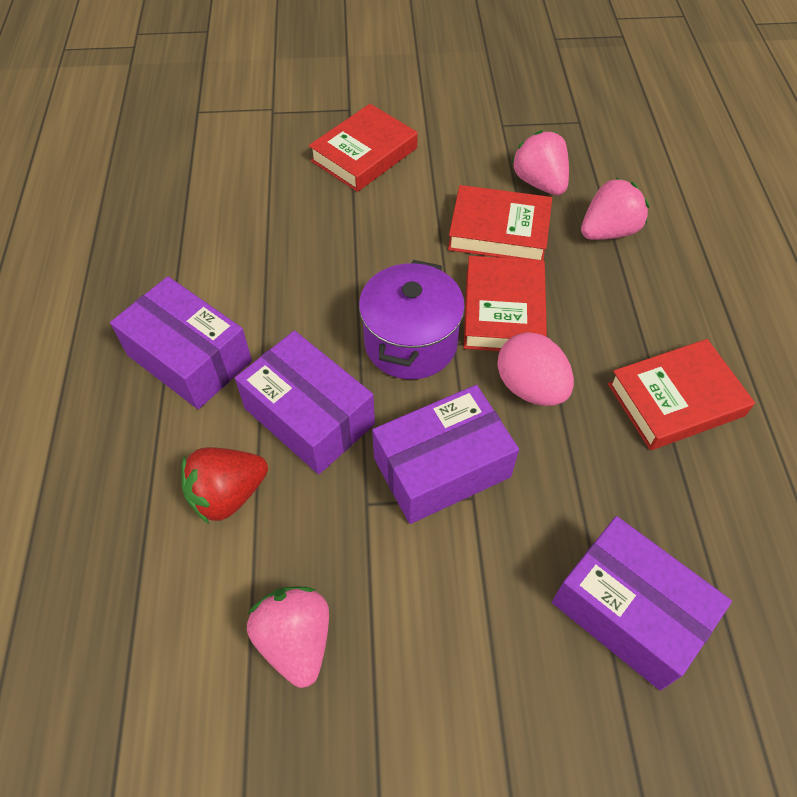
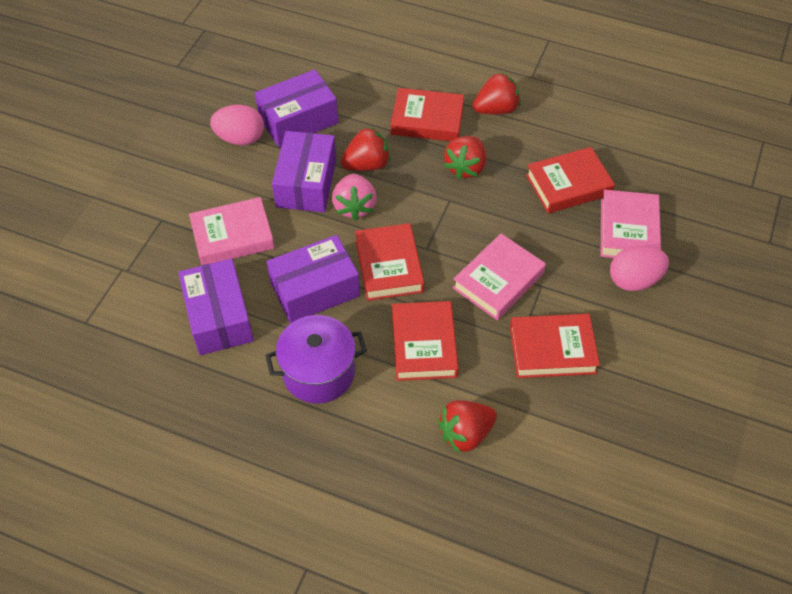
pink book: none = 0 -> [189,197,275,265] [453,233,546,320] [601,190,661,258] = 3
pink egg: [497,332,574,406] = 1 -> [210,105,264,145] [610,245,669,291] = 2
pink strawberry: [247,586,329,688] [511,130,569,195] [581,177,649,240] = 3 -> [332,174,377,221] = 1
red book: [309,104,418,192] [448,185,552,260] [464,256,547,351] [608,339,755,450] = 4 -> [355,223,424,301] [391,88,464,141] [392,301,459,381] [510,314,600,378] [526,147,615,214] = 5
red strawberry: [182,447,268,524] = 1 -> [341,127,391,171] [438,400,497,453] [444,136,486,179] [473,72,521,114] = 4

